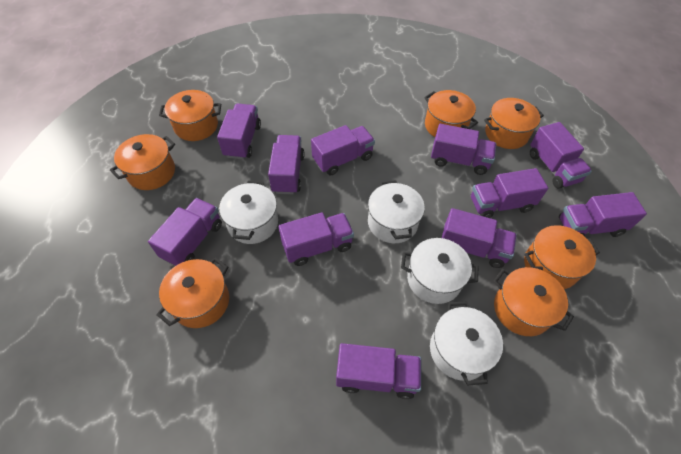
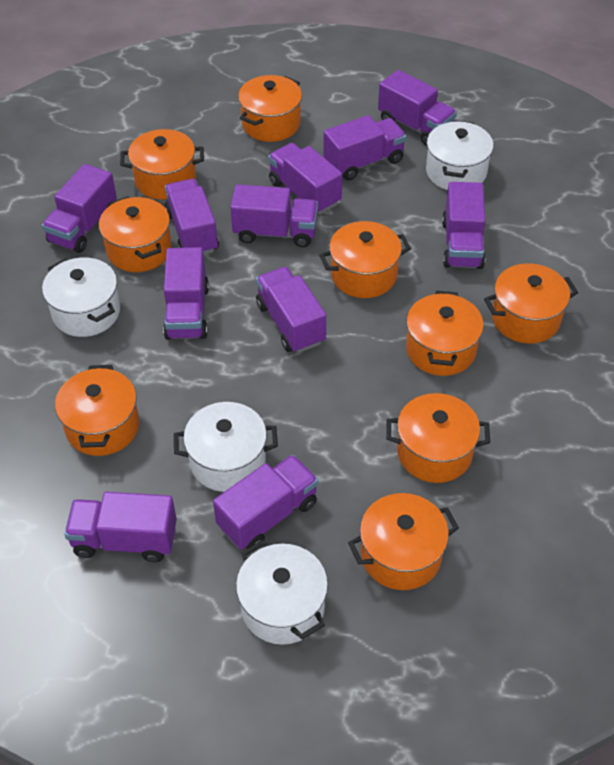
orange pot: [110,134,175,190] [156,257,229,328] [159,90,221,141] [424,90,478,137] [484,98,544,149] [493,267,574,336] [524,225,600,289] = 7 -> [55,365,139,456] [99,196,172,272] [120,129,204,200] [238,75,302,142] [319,221,411,298] [348,493,459,590] [387,393,490,483] [406,291,484,376] [484,263,578,344] = 9

